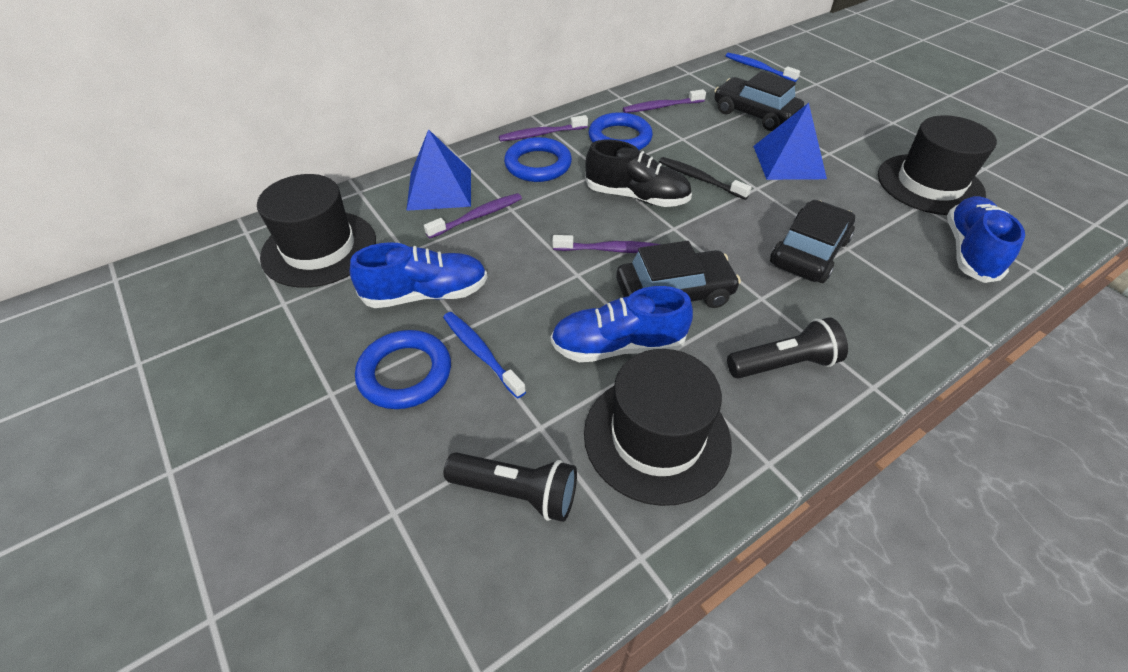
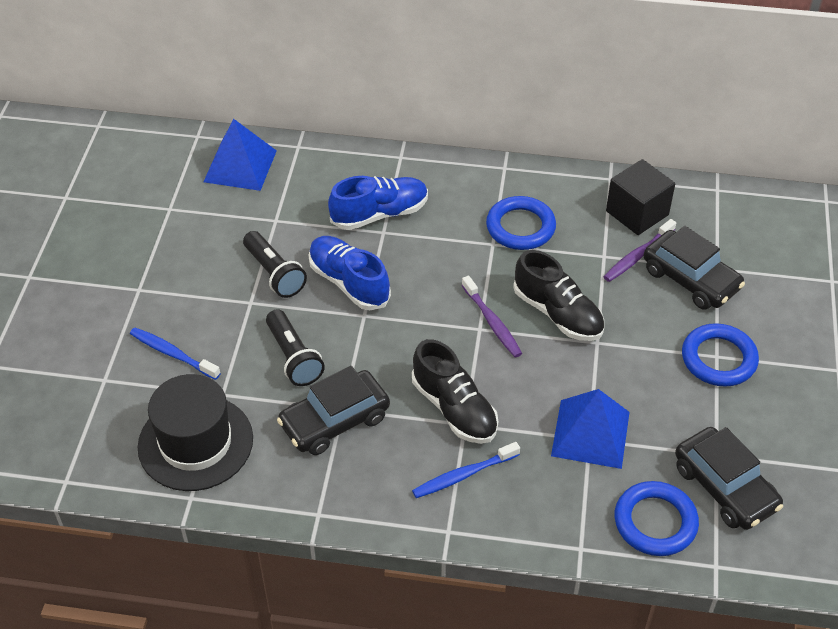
black cube: none = 0 -> [606,159,675,235] = 1
black hat: [257,174,376,288] [584,349,732,506] [878,115,997,215] = 3 -> [137,374,253,491] = 1
black shoe: [585,140,692,207] = 1 -> [412,339,498,444] [513,250,604,341] = 2
black toothbrush: [659,157,752,200] = 1 -> none = 0
blue shoe: [350,242,487,308] [551,286,693,362] [947,196,1025,283] = 3 -> [309,236,391,310] [328,176,428,230] = 2
purple toothbrush: [424,193,522,239] [499,115,588,142] [552,235,661,253] [623,89,706,113] = 4 -> [462,275,522,357] [604,219,676,282] = 2

